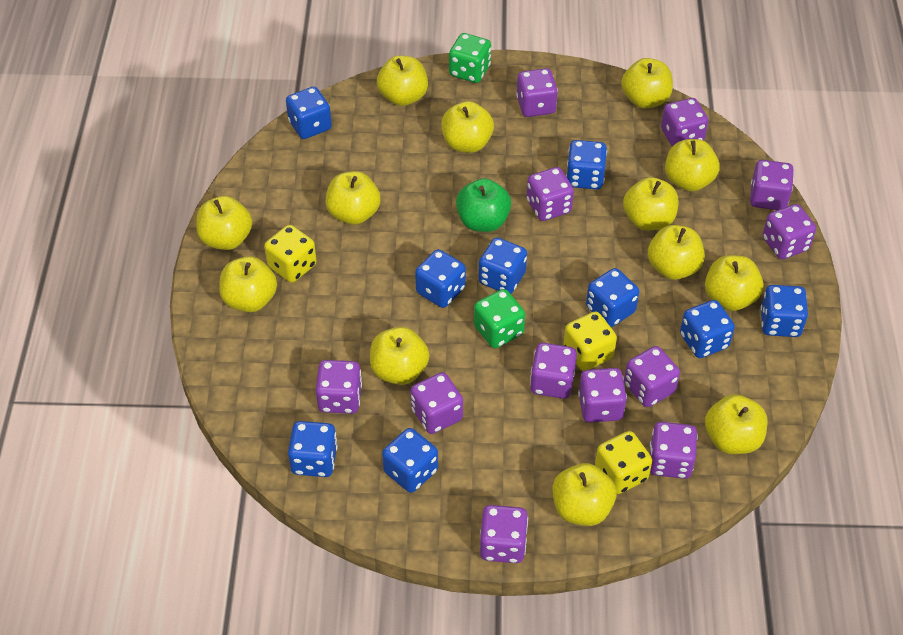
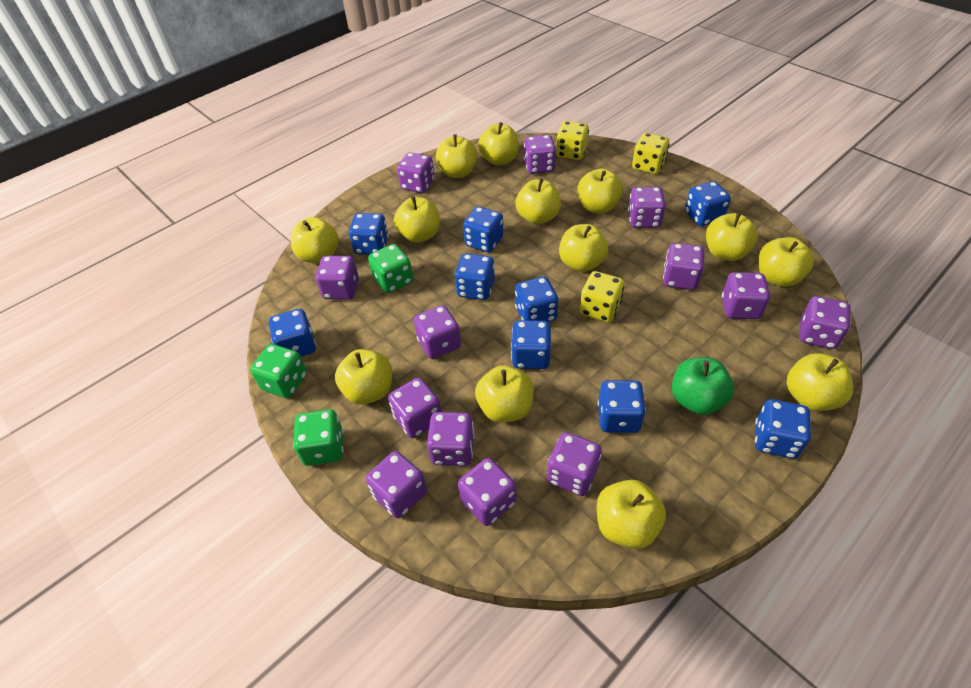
green dice: [449,33,491,83] [474,289,525,348] = 2 -> [250,344,307,398] [293,409,344,466] [368,244,413,293] = 3
purple dice: [315,360,362,414] [411,372,463,434] [480,505,528,563] [516,68,558,117] [526,167,574,221] [530,343,577,399] [578,368,627,423] [624,346,680,407] [650,422,698,479] [661,98,708,147] [750,160,794,210] [762,204,816,259] = 12 -> [316,256,359,300] [366,451,427,518] [388,378,441,438] [397,152,435,193] [414,305,461,359] [427,412,475,466] [458,458,516,526] [524,135,556,174] [547,432,602,496] [628,187,666,228] [663,243,705,290] [722,272,770,319] [799,296,851,349] = 13

